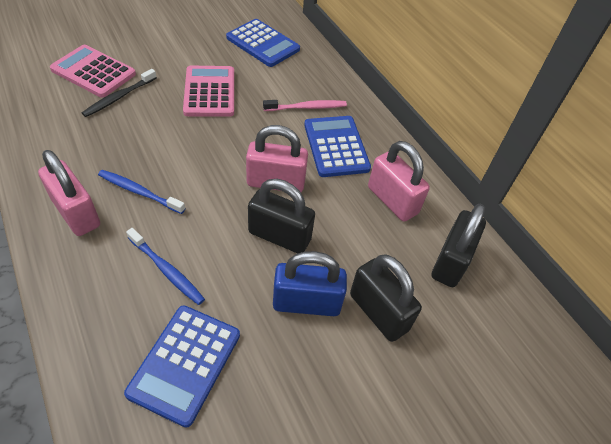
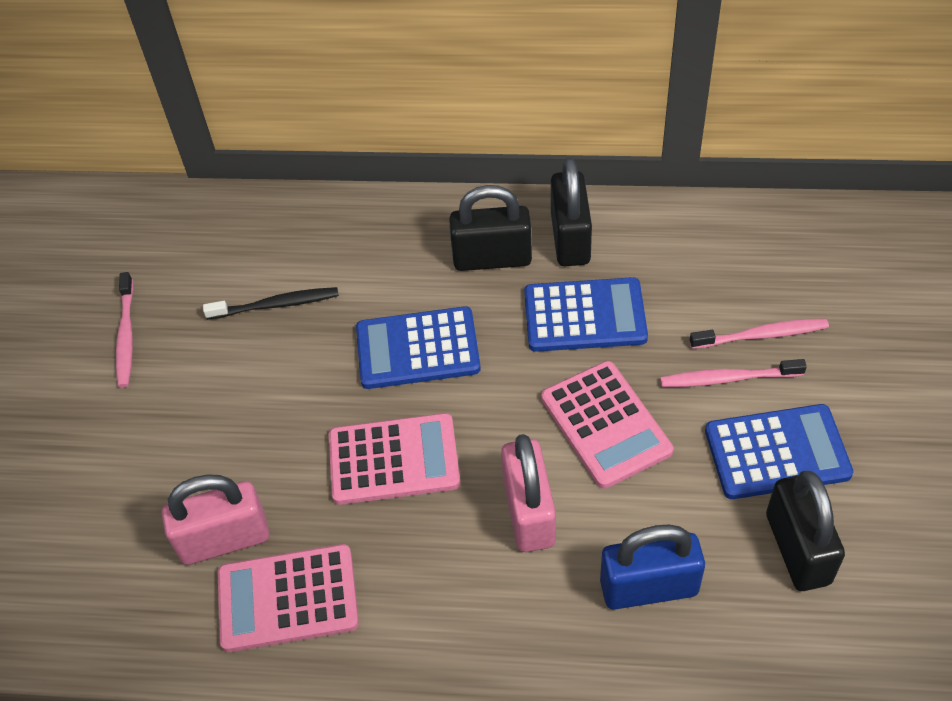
blue toothbrush: [98,170,185,214] [126,228,205,305] = 2 -> none = 0
pink calculator: [50,45,136,98] [183,66,234,117] = 2 -> [218,544,359,652] [329,413,460,505] [541,361,673,489] = 3
pink padlock: [38,150,100,236] [246,125,308,192] [368,141,430,222] = 3 -> [162,474,270,565] [501,434,556,552] = 2
pink toothbrush: [263,100,347,111] = 1 -> [116,272,134,388] [660,359,807,387] [690,318,829,349] = 3

